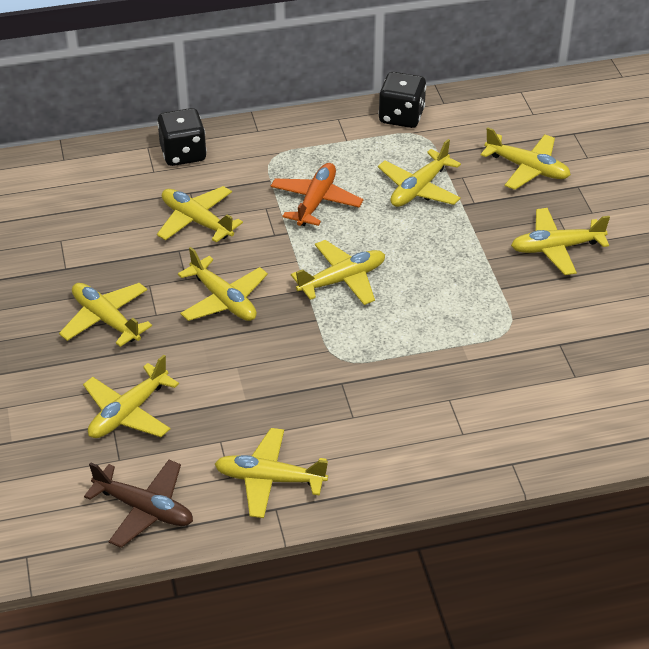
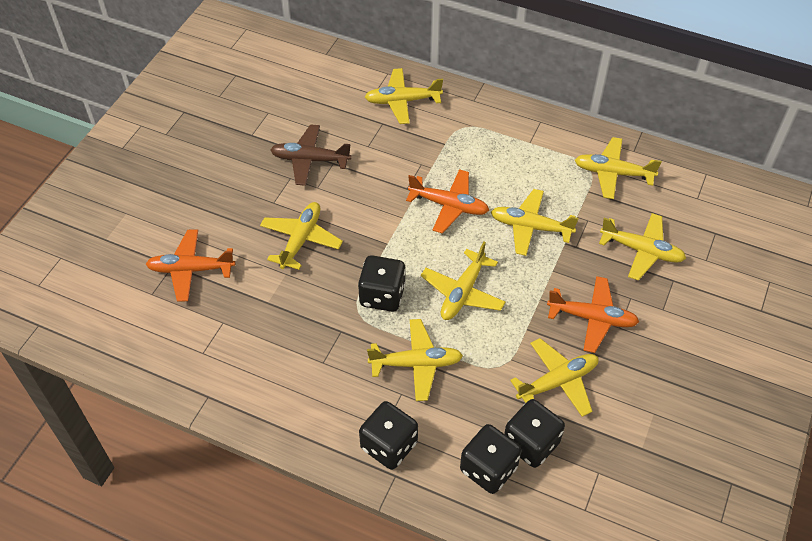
black dice: [157,108,207,166] [378,72,426,128] = 2 -> [358,255,406,312] [359,401,418,470] [460,424,521,494] [504,399,565,468] = 4
orange plane: [271,163,363,226] = 1 -> [146,230,235,301] [406,169,489,234] [547,276,639,353] = 3
yellow plane: [59,283,152,347] [83,355,179,438] [157,186,243,243] [178,247,268,321] [215,428,328,518] [291,240,385,305] [378,139,461,207] [481,127,571,190] [511,208,610,275] = 9 -> [260,202,343,270] [365,68,443,124] [367,319,463,401] [421,242,506,320] [491,189,578,256] [510,338,598,417] [575,137,662,199] [599,213,686,281] = 8

